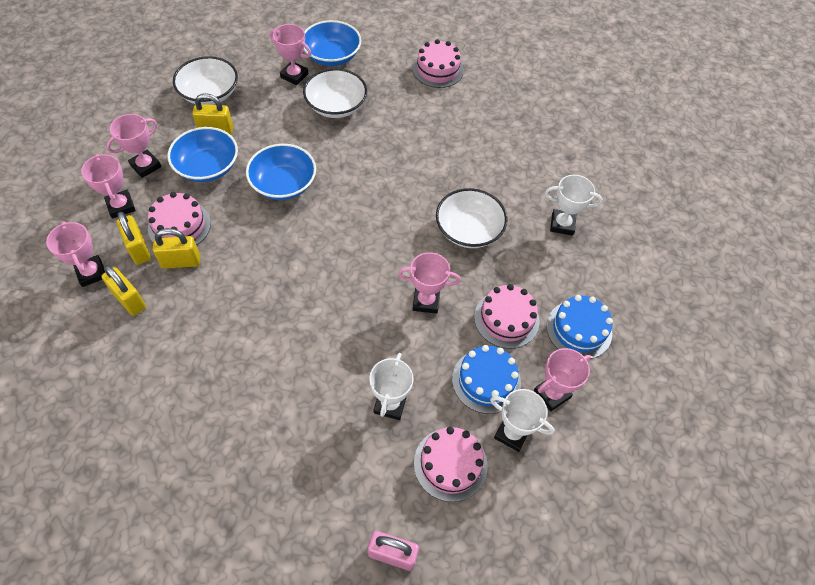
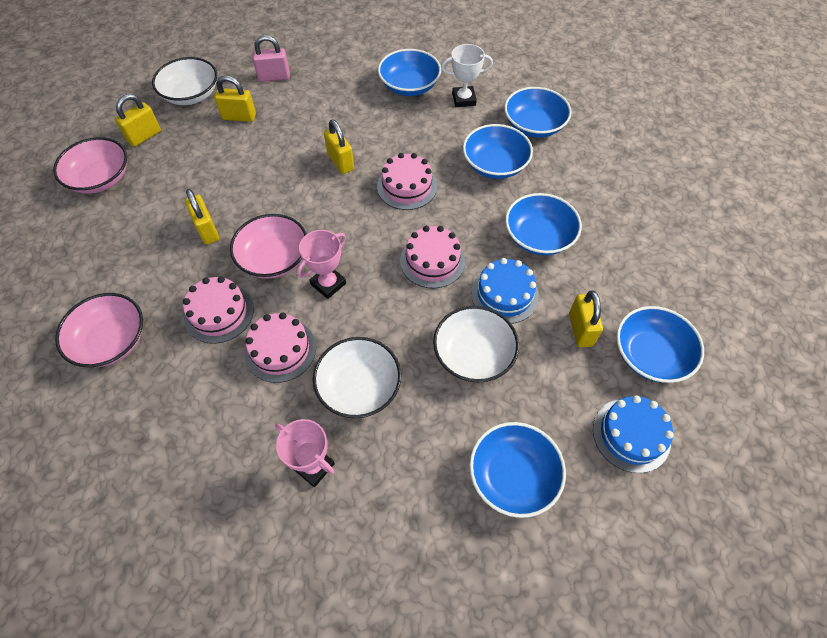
blue bowl: [168,127,238,182] [246,144,316,200] [304,20,362,66] = 3 -> [378,49,441,96] [463,124,533,179] [470,422,566,518] [504,87,572,138] [505,193,582,255] [617,306,704,383] = 6
pink bowl: none = 0 -> [53,137,127,194] [55,293,143,367] [230,214,307,279] = 3
pink trophy: [46,221,105,287] [81,154,136,218] [106,114,161,178] [270,24,311,85] [398,252,461,314] [534,348,591,411] = 6 -> [275,419,335,487] [297,230,346,299] = 2
white trophy: [369,353,414,420] [490,389,555,452] [545,175,603,236] = 3 -> [441,44,493,107] = 1
yellow padlock: [101,265,146,316] [117,212,151,265] [153,228,200,269] [192,93,233,135] = 4 -> [115,94,161,147] [185,189,219,245] [214,76,256,122] [324,120,354,174] [569,291,603,348] = 5

